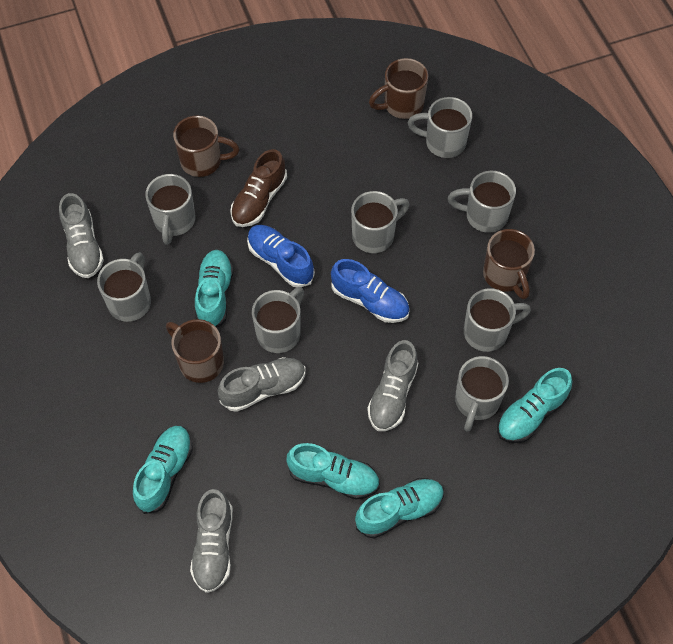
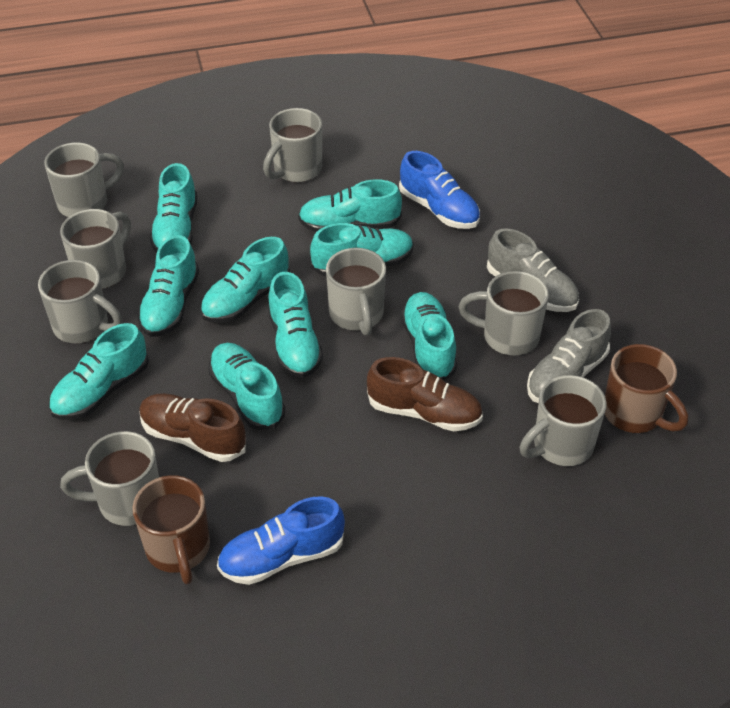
brown mug: [166,319,224,383] [173,116,240,177] [369,58,428,119] [483,229,535,299] = 4 -> [132,475,210,584] [605,344,688,433] = 2
brown shoe: [230,149,287,227] = 1 -> [139,393,246,462] [367,357,483,431] = 2
grey shoe: [59,193,104,278] [190,489,233,593] [218,357,305,412] [367,340,418,431] = 4 -> [487,228,579,312] [527,309,611,403] = 2
turquoise shoe: [133,426,193,514] [195,250,234,328] [287,443,380,500] [355,478,444,539] [497,368,572,443] = 5 -> [49,323,149,420] [137,235,199,337] [150,163,198,252] [200,237,290,323] [208,343,285,430] [268,272,323,378] [298,179,402,232] [310,223,414,276] [401,292,457,380] = 9

